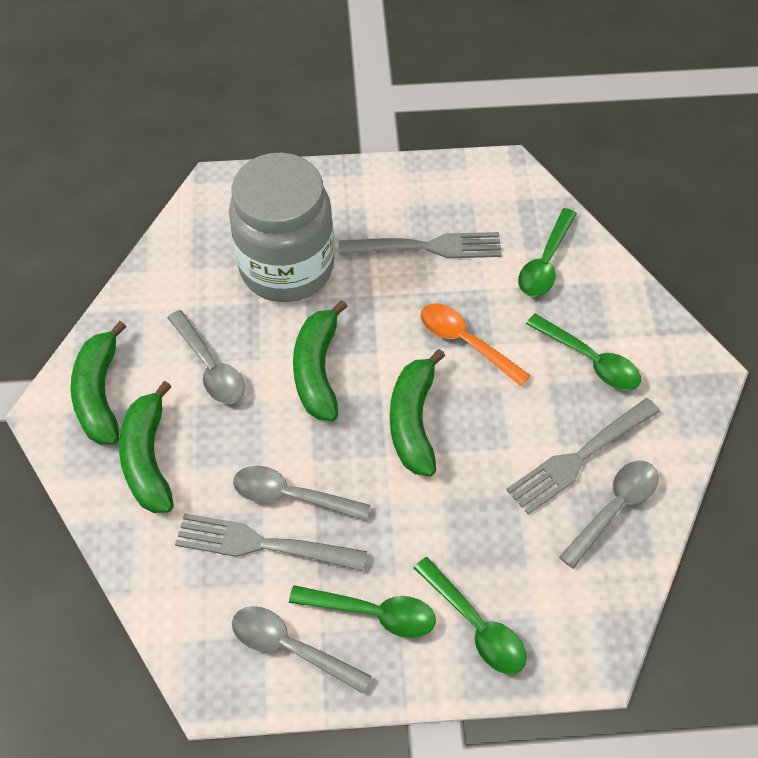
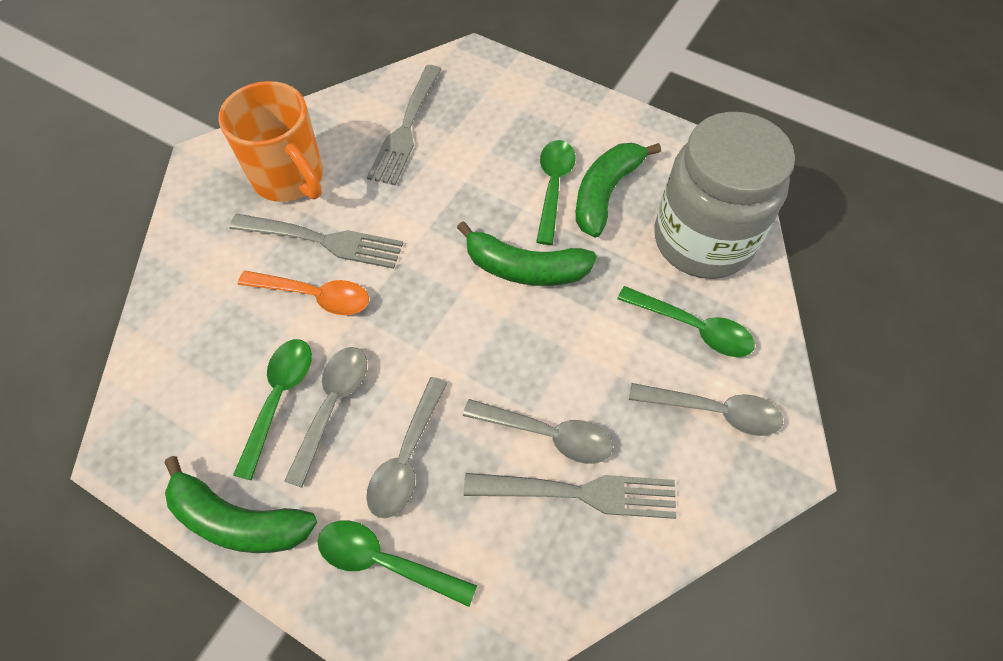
green banana: [71,321,126,445] [119,381,174,513] [293,300,348,421] [390,349,445,476] = 4 -> [165,456,317,553] [457,221,597,286] [576,143,661,238] = 3
orange mug: none = 0 -> [218,81,323,202] = 1

